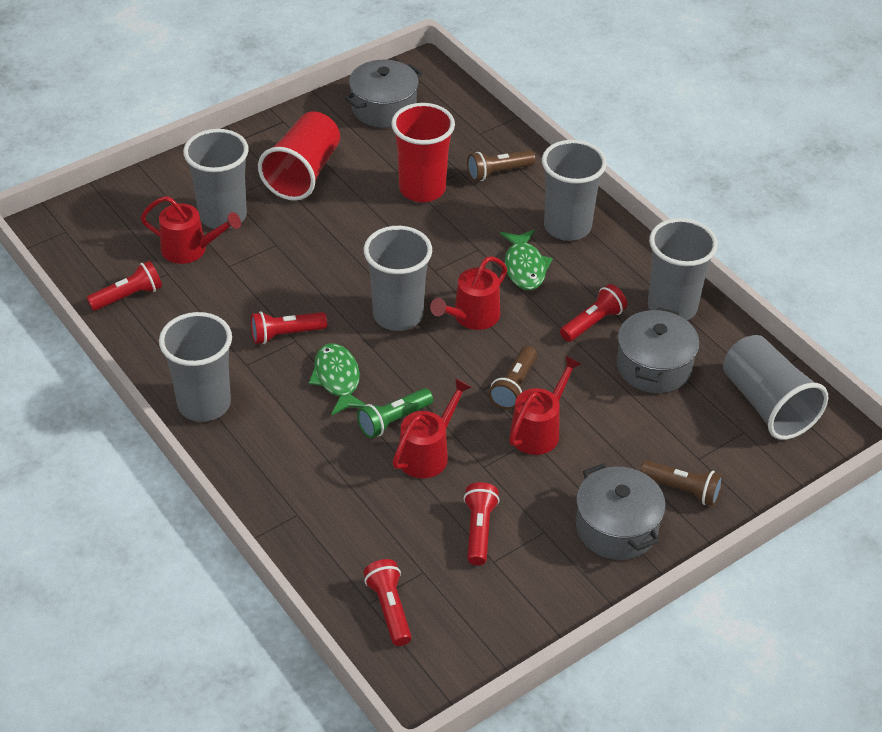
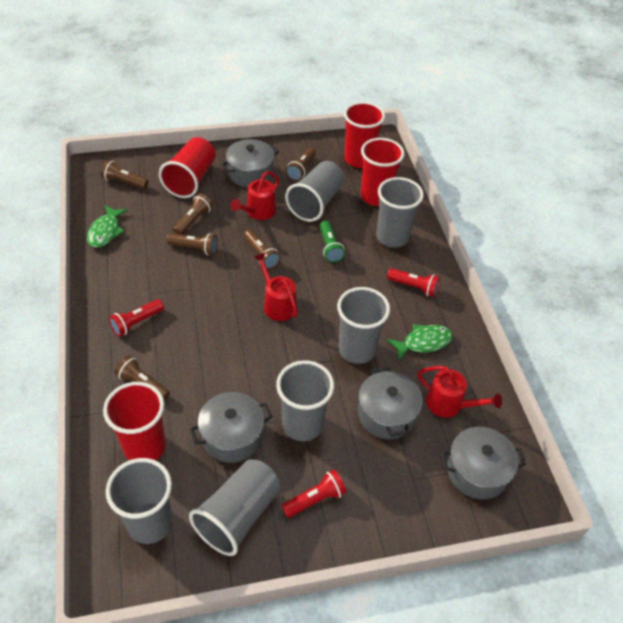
brown flashlight: [467,150,535,181] [489,346,537,409] [640,460,723,506] = 3 -> [100,160,148,189] [114,355,170,401] [167,233,218,255] [173,193,213,235] [244,230,281,269] [286,147,316,181] = 6
grey pot: [345,60,422,128] [576,463,666,560] [616,307,699,393] = 3 -> [190,392,272,463] [221,139,279,187] [358,367,423,439] [441,427,526,499] = 4
red cup: [258,111,340,201] [391,103,455,202] = 2 -> [103,382,166,461] [159,137,216,198] [344,102,385,168] [361,138,405,206] = 4
red flashlight: [86,261,162,311] [251,312,327,344] [363,559,411,646] [464,482,500,565] [560,284,627,342] = 5 -> [109,299,164,337] [281,470,346,518] [387,268,440,297] = 3
red watering can: [140,196,241,264] [392,378,472,478] [430,256,507,330] [509,355,582,455] = 4 -> [230,171,279,220] [254,252,298,321] [418,366,502,418] = 3

